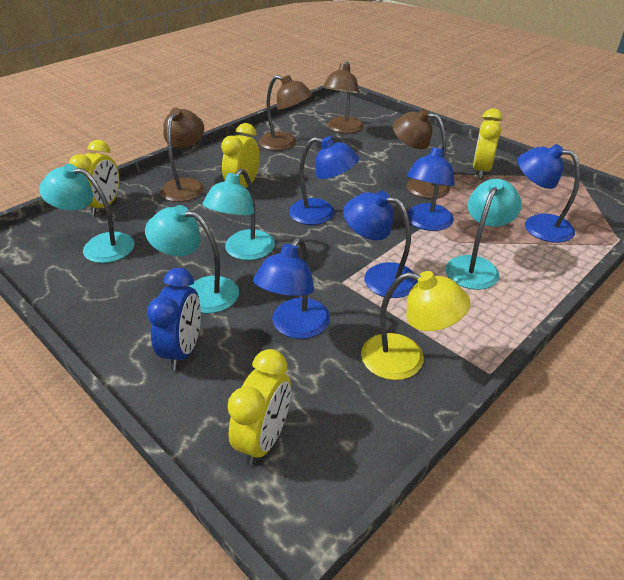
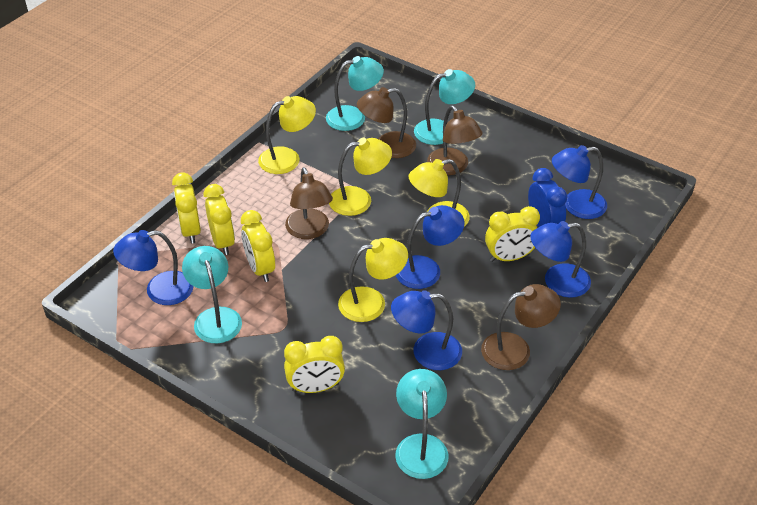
yellow clock: [69,140,119,216] [221,123,259,188] [227,349,291,465] [473,109,503,179] = 4 -> [172,173,201,244] [204,184,235,255] [241,210,275,282] [284,336,345,393] [485,206,540,262] = 5
yellow lamp: [361,271,470,380] = 1 -> [258,96,316,174] [329,138,392,216] [338,238,408,322] [408,159,470,227] = 4

